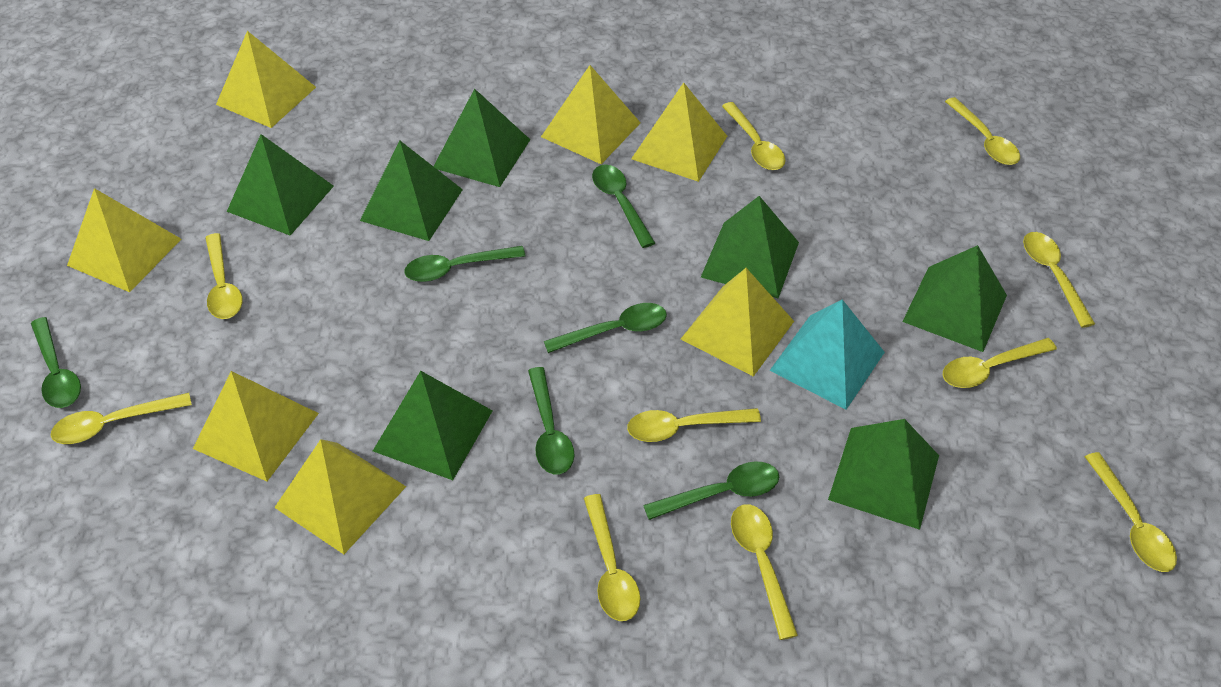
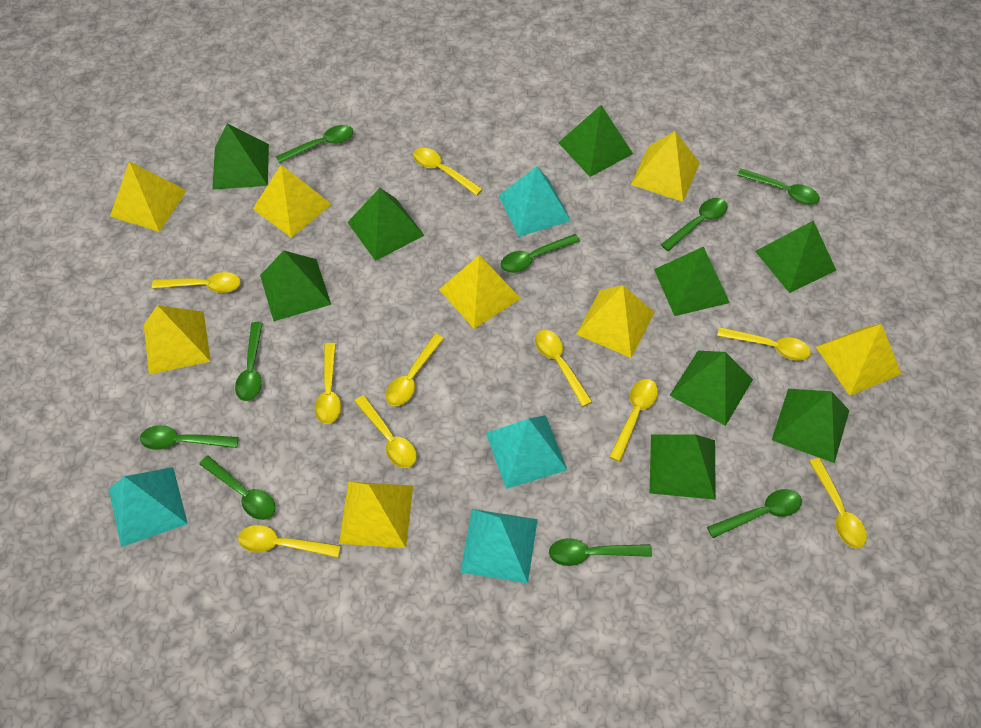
green pyramid: [227,134,334,236] [360,141,463,241] [373,371,493,480] [433,89,530,187] [701,196,799,298] [828,419,939,530] [902,245,1007,352] = 7 -> [212,124,269,190] [260,251,331,321] [347,188,425,261] [558,105,633,177] [650,434,716,500] [654,246,730,316] [669,351,753,426] [755,220,836,293] [772,389,850,463] = 9
green spoon: [31,317,81,408] [404,246,525,282] [528,367,575,474] [544,303,667,353] [592,164,655,248] [643,462,779,520] = 6 -> [140,425,239,450] [199,456,276,520] [235,322,263,401] [276,125,354,163] [500,234,580,273] [549,538,652,566] [661,198,728,251] [707,489,802,538] [737,169,820,205] = 9
turquoise pyramid: [769,299,885,410] = 1 -> [109,467,188,547] [460,509,538,583] [486,415,567,489] [498,166,571,237] = 4
yellow pyramid: [67,188,181,292] [193,371,319,481] [216,31,316,128] [274,439,406,554] [541,65,641,164] [631,83,727,182] [681,268,794,377] = 7 -> [110,161,187,232] [144,305,211,375] [253,165,331,238] [339,481,413,548] [439,255,521,329] [576,285,655,358] [631,131,700,202] [816,324,902,396] = 8

